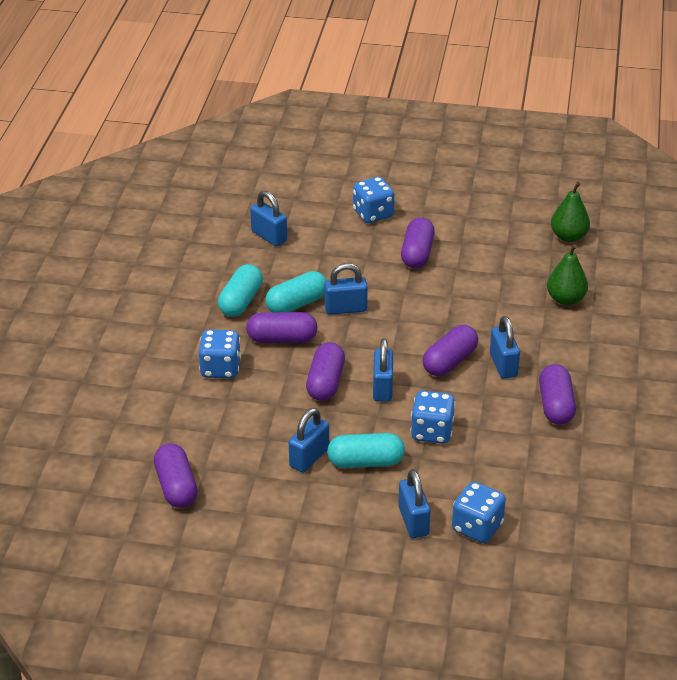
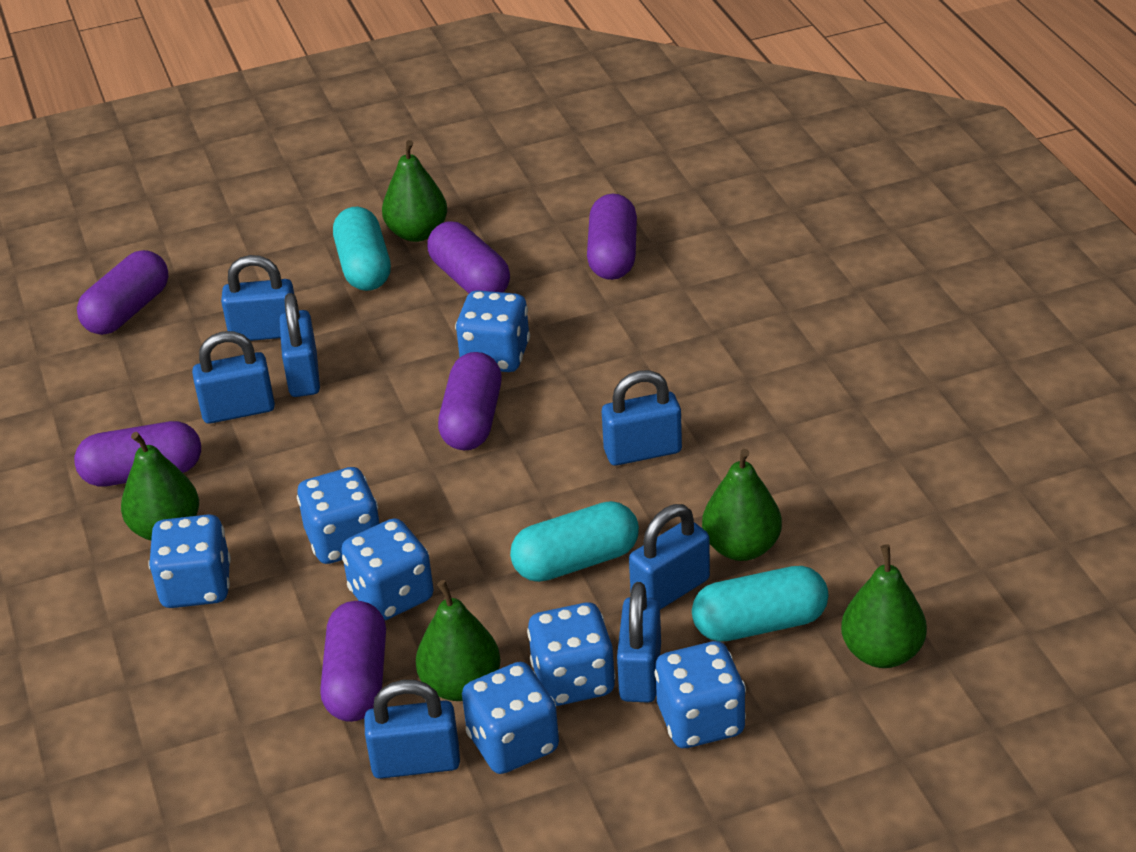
blue dice: [199,330,241,378] [353,177,394,223] [410,391,456,444] [452,482,506,543] = 4 -> [148,514,231,608] [297,467,380,564] [341,518,434,620] [455,290,530,372] [462,662,559,774] [527,603,616,706] [654,641,746,748] = 7
blue padlock: [250,191,287,246] [289,408,329,473] [324,263,368,315] [373,338,393,402] [398,469,431,538] [490,316,520,379] = 6 -> [192,331,275,424] [221,255,294,341] [279,293,320,397] [364,680,460,779] [602,370,682,466] [617,582,661,702] [629,504,710,610] = 7
green pear: [547,244,588,305] [551,182,590,242] = 2 -> [121,432,199,540] [382,140,447,242] [416,580,501,701] [702,449,782,561] [841,544,927,668] = 5

